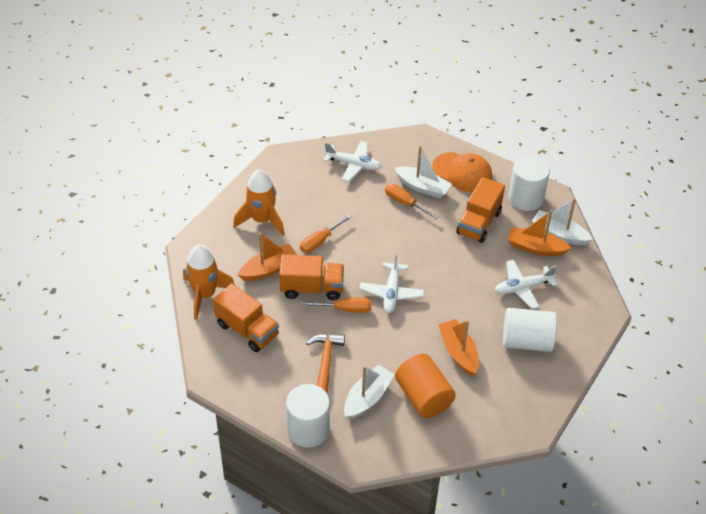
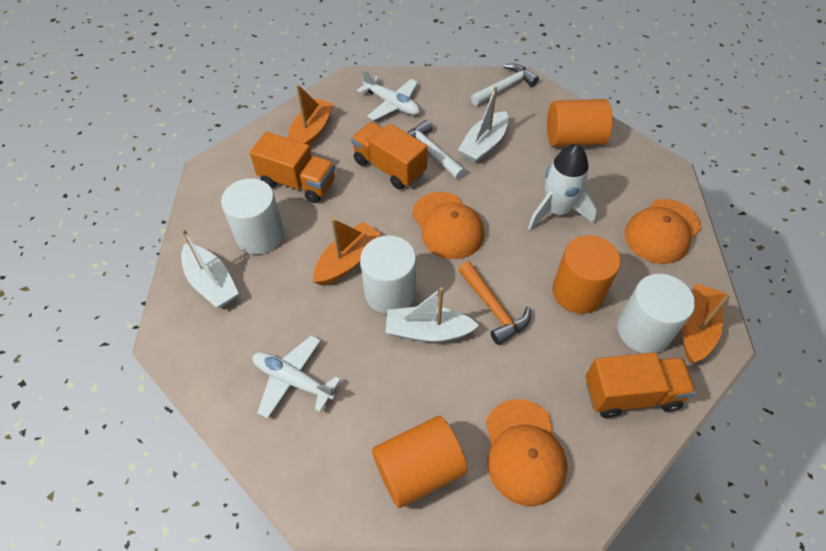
orange cap: [432,152,492,192] = 1 -> [412,192,484,259] [486,399,567,506] [625,199,701,264] = 3
orange cylinder: [395,354,456,418] = 1 -> [372,416,468,508] [547,99,613,147] [552,235,621,314] = 3
orange rocket: [183,245,235,320] [233,169,285,236] = 2 -> none = 0
orange screwdriver: [300,215,352,253] [301,297,371,313] [385,184,438,219] = 3 -> none = 0
white hammer: none = 0 -> [407,120,466,179] [471,64,539,106] = 2
white plane: [323,141,381,182] [359,253,424,313] [495,260,558,309] = 3 -> [253,336,341,419] [357,70,420,120] = 2
white rocket: none = 0 -> [528,143,597,230] = 1

